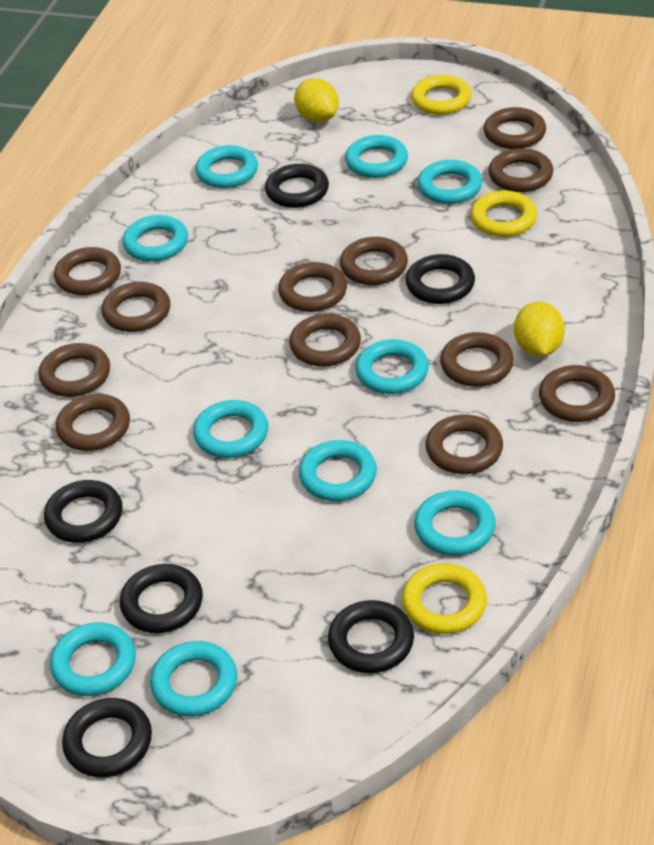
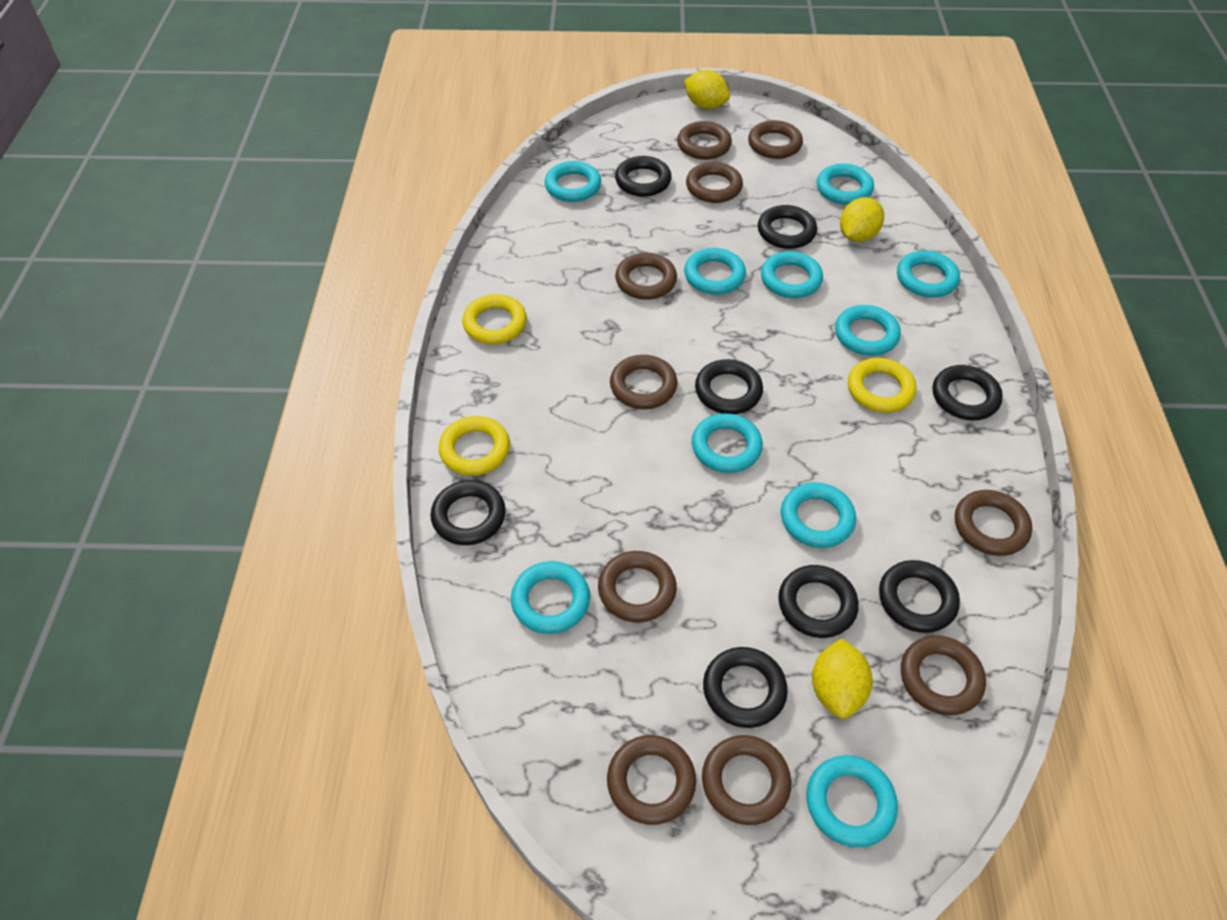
black ring: [44,480,123,543] [62,698,152,778] [120,564,203,633] [265,164,329,208] [328,600,414,673] [406,254,475,304] = 6 -> [431,480,506,545] [615,156,672,197] [695,359,763,414] [703,647,788,728] [758,205,817,249] [778,565,859,638] [879,560,960,633] [933,365,1003,420] = 8
brown ring: [38,343,110,397] [54,247,121,295] [56,394,130,451] [102,282,170,332] [278,262,347,312] [289,314,361,367] [340,237,408,285] [425,414,503,474] [440,332,514,387] [484,107,546,149] [489,148,553,192] [539,365,615,422] = 12 -> [598,551,677,622] [607,735,696,825] [610,355,677,409] [615,253,677,300] [677,121,732,160] [686,162,743,203] [702,735,791,825] [748,120,803,159] [901,636,986,715] [955,490,1032,556] = 10
yellow lemon: [294,78,339,122] [514,302,565,357] = 2 -> [684,70,730,109] [812,638,873,719] [840,197,884,242] = 3

